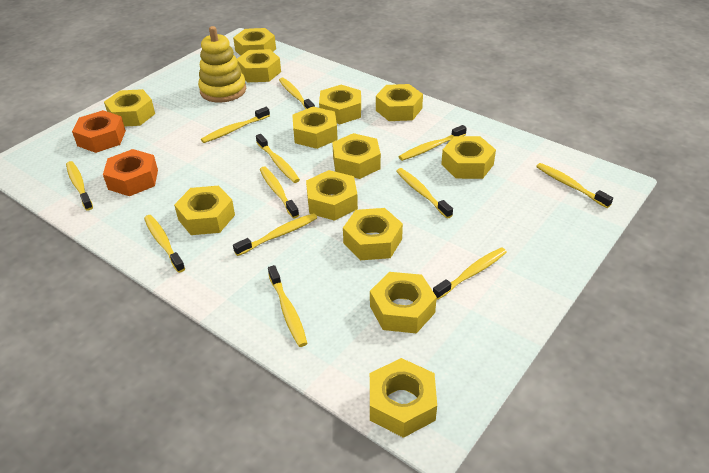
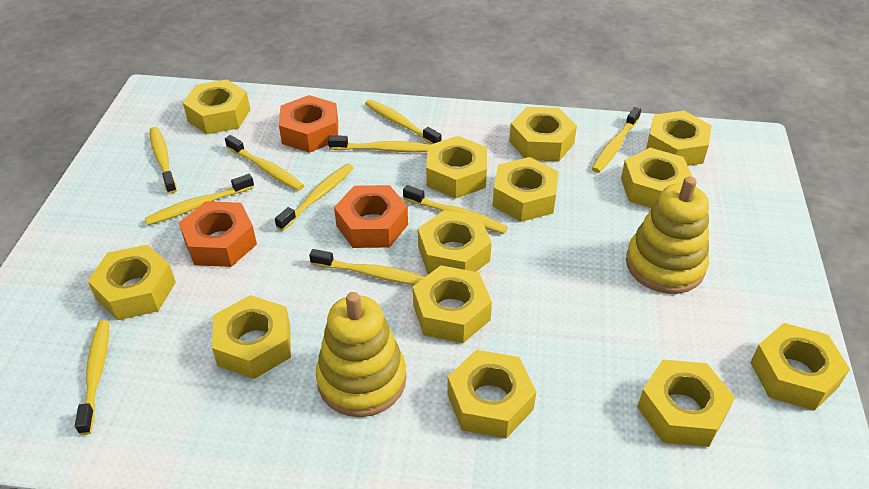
orange nut: [72,110,126,153] [103,149,158,196] = 2 -> [179,201,257,267] [279,95,338,153] [334,185,408,248] = 3
yellow stacking toy: [198,26,246,103] = 1 -> [316,292,406,417] [626,176,709,294] = 2
yellow toothbrush: [66,161,93,210] [144,215,185,273] [201,107,270,143] [233,213,317,256] [256,134,300,183] [260,167,299,218] [268,265,307,347] [279,78,315,109] [396,168,453,219] [399,125,467,161] [433,247,507,300] [536,163,613,208] = 12 -> [75,320,109,435] [145,174,254,225] [150,127,177,194] [225,135,304,191] [275,164,353,231] [309,249,425,285] [328,135,431,152] [365,99,441,144] [403,185,508,234] [592,107,641,173] = 10

